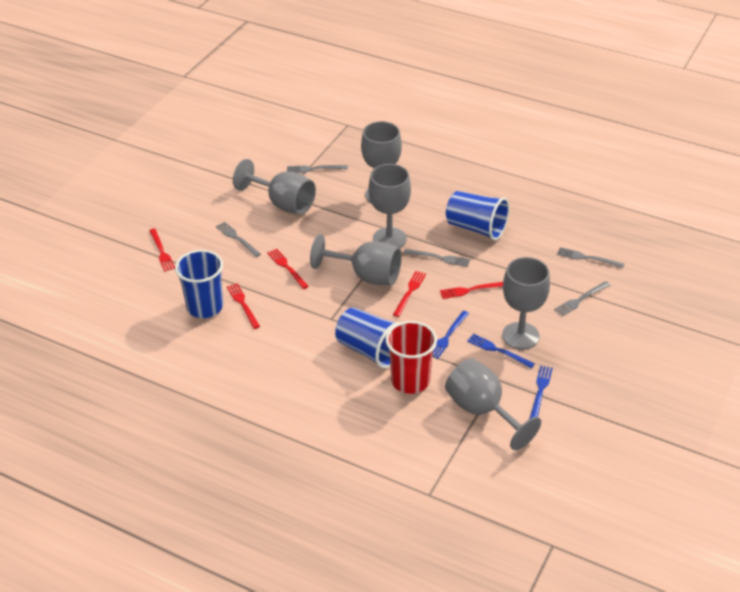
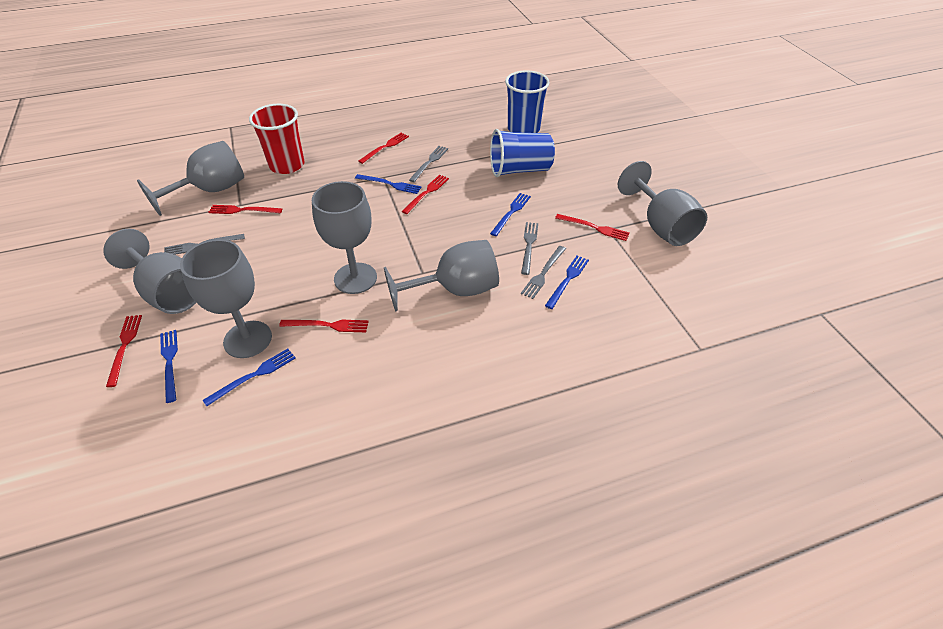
blue cup: [175,250,223,318] [335,307,401,368] [446,191,510,241] = 3 -> [490,129,555,177] [505,70,550,133] = 2
blue fork: [433,311,469,359] [467,334,534,368] [530,366,553,419] = 3 -> [160,330,178,403] [203,349,296,406] [355,174,422,194] [490,193,531,236] [545,256,589,309] = 5
grey fork: [216,222,261,257] [287,165,348,173] [404,249,470,267] [554,281,610,316] [557,247,624,268] = 5 -> [164,234,245,255] [409,146,448,182] [521,222,538,275] [521,246,566,299] = 4
red fork: [149,229,175,272] [227,283,260,329] [267,249,309,289] [393,271,426,317] [440,282,503,299] = 5 -> [106,315,142,387] [208,205,282,214] [279,320,369,332] [358,133,409,164] [401,175,449,214] [555,214,630,241] = 6

